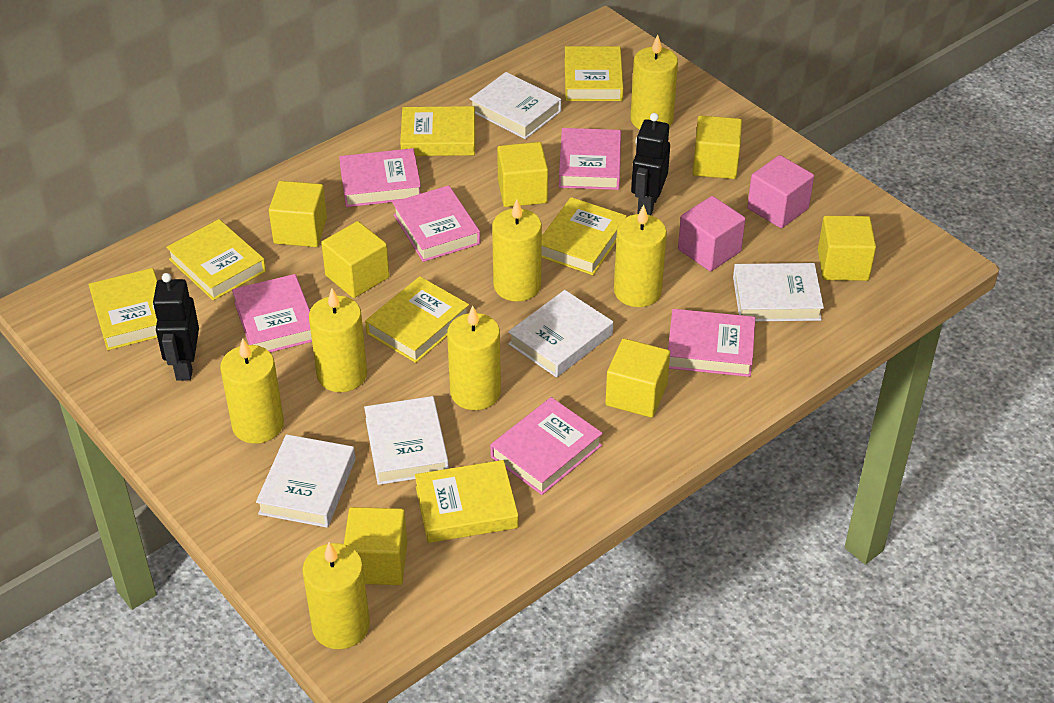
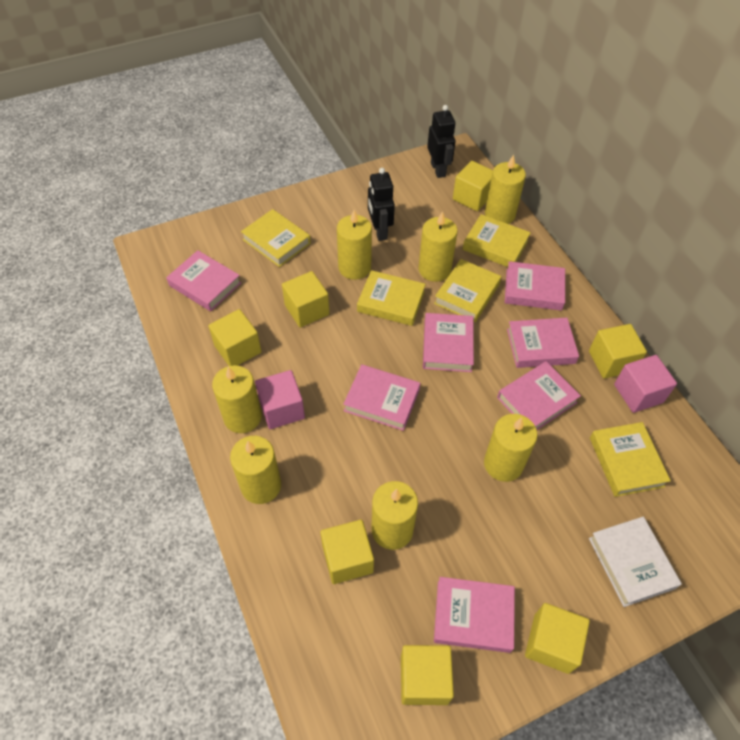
pink book: [232,274,312,352] [339,148,421,207] [393,185,481,262] [490,397,603,495] [559,128,621,190] [668,309,755,377] = 6 -> [166,250,241,311] [343,364,420,431] [423,313,474,372] [434,577,515,653] [497,361,581,430] [505,261,565,311] [507,318,579,368] = 7
white book: [256,434,355,528] [364,396,449,485] [470,72,561,139] [508,290,613,377] [733,263,824,321] = 5 -> [589,517,682,607] = 1
yellow book: [88,268,157,350] [166,219,266,301] [365,276,469,363] [400,106,475,156] [415,460,518,543] [541,197,627,275] [565,46,623,101] = 7 -> [241,209,311,267] [357,270,426,326] [434,259,501,322] [462,214,531,267] [590,422,671,497] = 5

